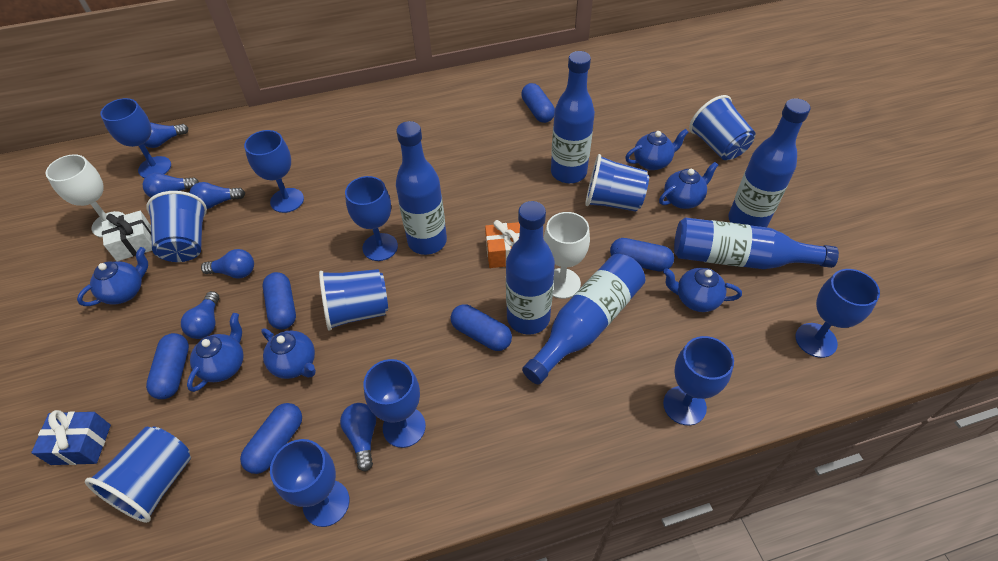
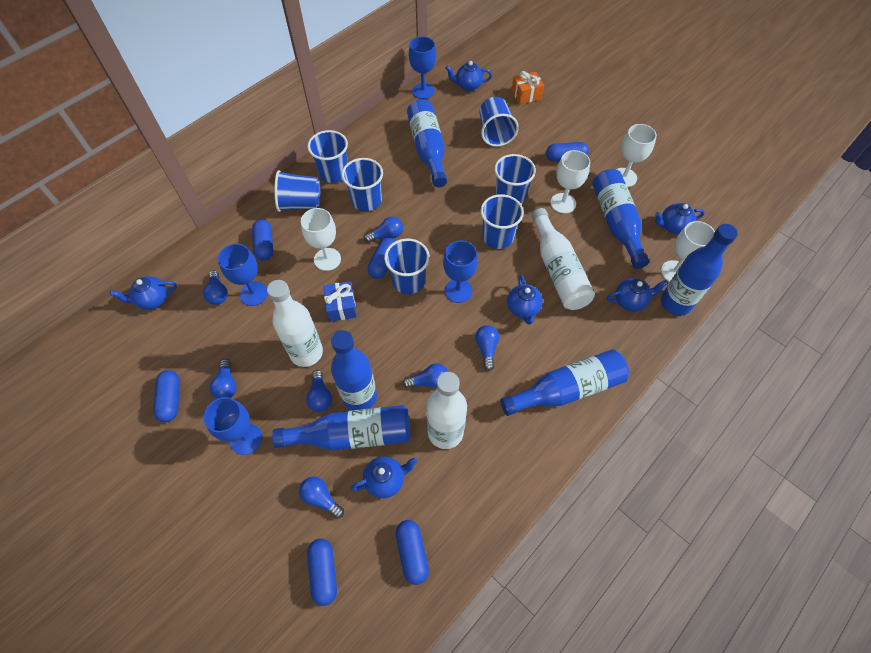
blue cup: [85,427,191,523] [146,191,207,262] [319,269,388,331] [585,154,649,212] [689,95,755,160] = 5 -> [274,170,320,212] [308,130,348,183] [342,158,383,211] [384,239,430,294] [479,97,519,147] [480,194,524,249] [495,154,536,205] = 7
blue goblet: [100,98,171,178] [244,130,304,213] [270,439,349,527] [345,176,398,261] [363,359,426,448] [663,336,734,425] [795,269,880,358] = 7 -> [204,397,262,455] [218,244,268,306] [409,37,436,99] [443,241,478,303] = 4
blue light bulb: [143,173,199,197] [144,123,188,148] [181,291,219,339] [189,182,245,209] [201,249,254,279] [340,403,376,472] = 6 -> [203,270,228,305] [210,359,236,399] [299,477,344,519] [306,370,332,412] [364,216,403,243] [403,363,448,388] [475,325,499,371] = 7
white bottle: none = 0 -> [267,280,323,367] [427,372,467,449] [532,208,595,310] = 3
white gift: [102,211,152,261] = 1 -> none = 0
white goblet: [46,154,125,238] [544,212,590,299] = 2 -> [301,208,341,271] [550,150,590,213] [616,124,657,187] [661,221,715,282] = 4

